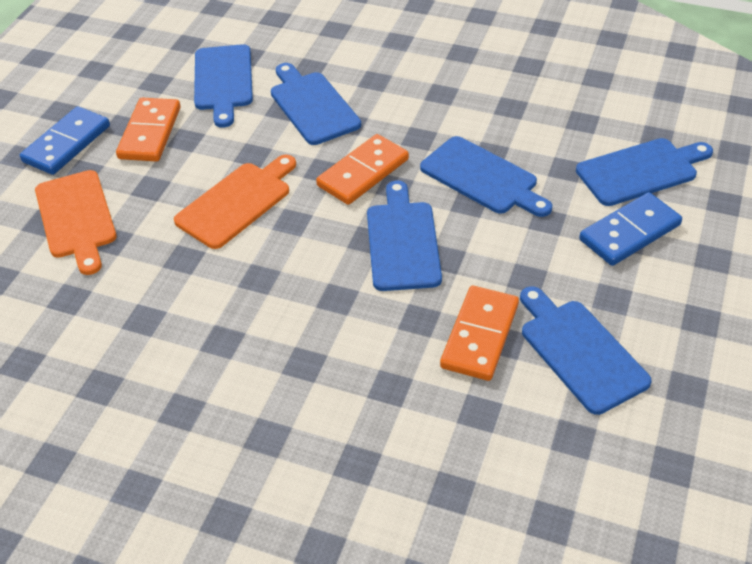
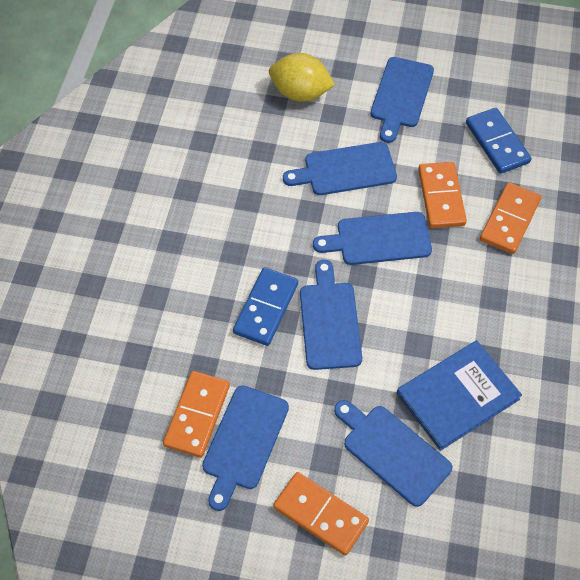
blue book: none = 0 -> [397,340,522,451] = 1
orange cutting board: [35,170,117,275] [174,155,296,249] = 2 -> none = 0
orange domino: [116,98,181,162] [316,134,409,205] [440,286,519,381] = 3 -> [163,371,230,458] [273,472,369,556] [418,162,467,228] [480,182,541,254] = 4
yellow lemon: none = 0 -> [269,53,335,102] = 1

